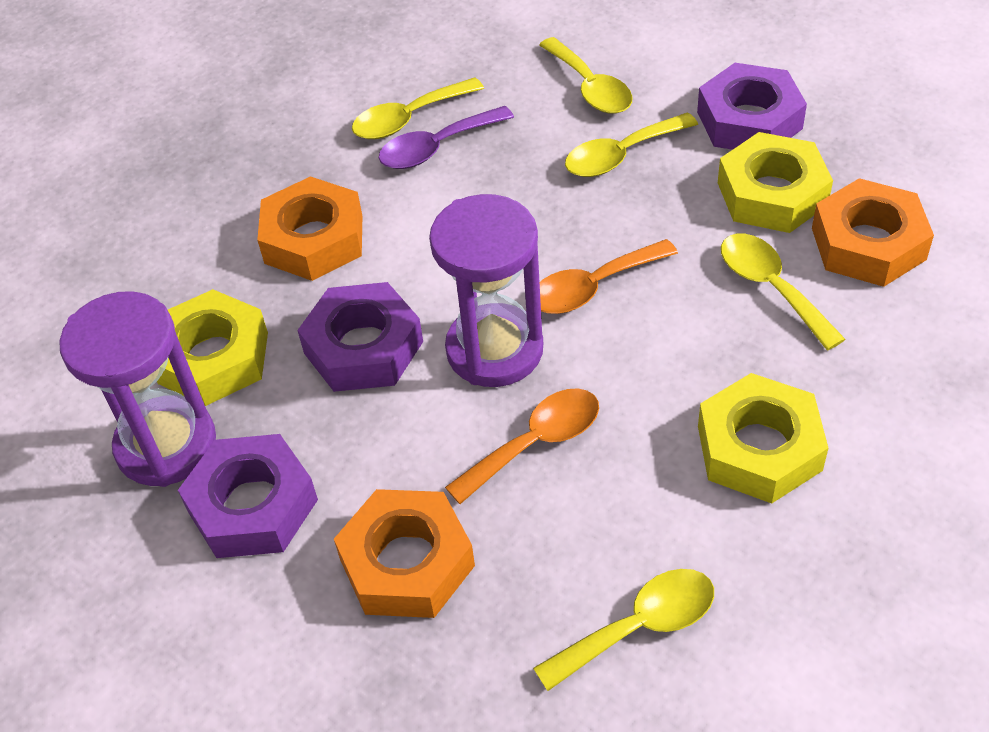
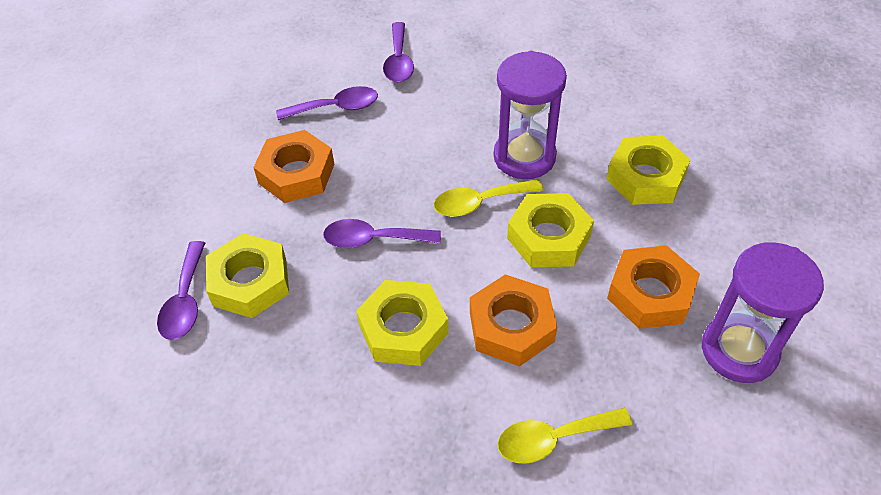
orange spoon: [445,388,599,504] [540,239,678,314] = 2 -> none = 0
purple nut: [178,434,318,558] [297,282,423,392] [697,63,807,150] = 3 -> none = 0
purple spoon: [379,106,514,169] = 1 -> [157,241,205,340] [276,86,378,120] [323,219,441,248] [383,22,414,82] = 4
yellow nut: [157,289,268,406] [698,373,828,503] [718,132,833,233] = 3 -> [206,233,289,318] [356,280,449,366] [507,193,594,267] [606,136,690,205] = 4
yellow spoon: [352,77,484,139] [533,569,714,691] [539,37,632,114] [565,113,698,177] [721,234,846,350] = 5 -> [434,179,543,217] [497,408,632,464] = 2

